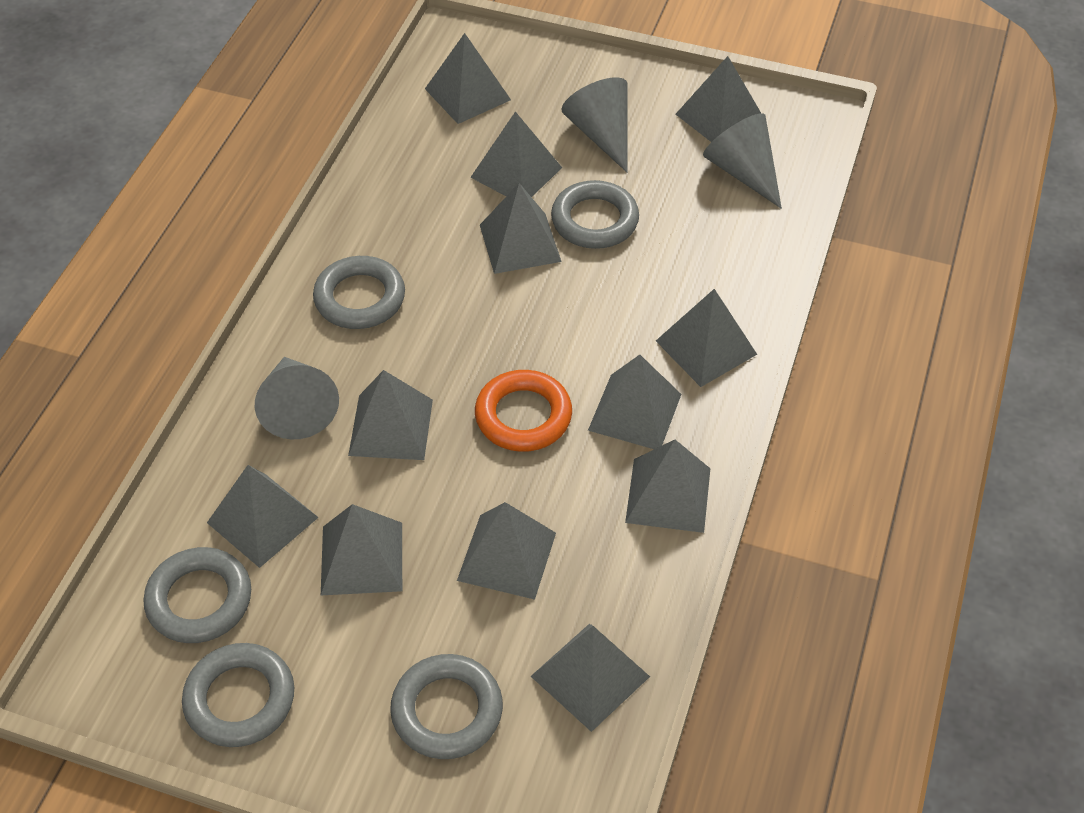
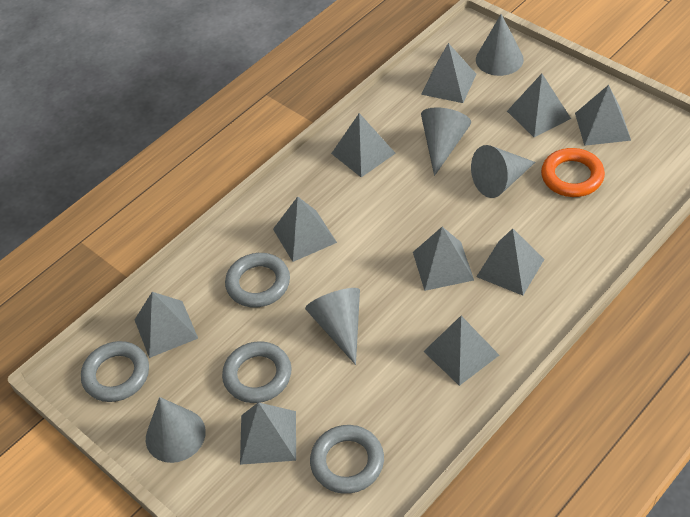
grey cone: [255,357,339,440] [562,77,628,173] [703,113,782,208] = 3 -> [146,397,206,463] [305,288,360,365] [421,107,471,176] [471,145,535,198] [476,14,524,76] = 5
grey pyramid: [207,465,319,568] [321,504,402,595] [348,370,433,460] [425,33,511,124] [457,502,556,600] [470,112,562,197] [480,183,562,274] [531,624,650,732] [588,355,681,449] [625,440,711,533] [656,289,757,387] [675,56,761,142] = 12 -> [135,292,198,358] [240,402,296,465] [273,197,337,262] [331,113,396,177] [413,227,474,291] [421,43,476,103] [423,316,499,386] [476,228,545,295] [507,74,571,137] [575,85,631,146] = 10
grey ring: [143,547,251,643] [182,643,294,747] [313,256,405,329] [390,654,503,759] [551,180,639,249] = 5 -> [81,341,149,402] [222,341,291,403] [225,253,290,307] [310,425,384,494] = 4

